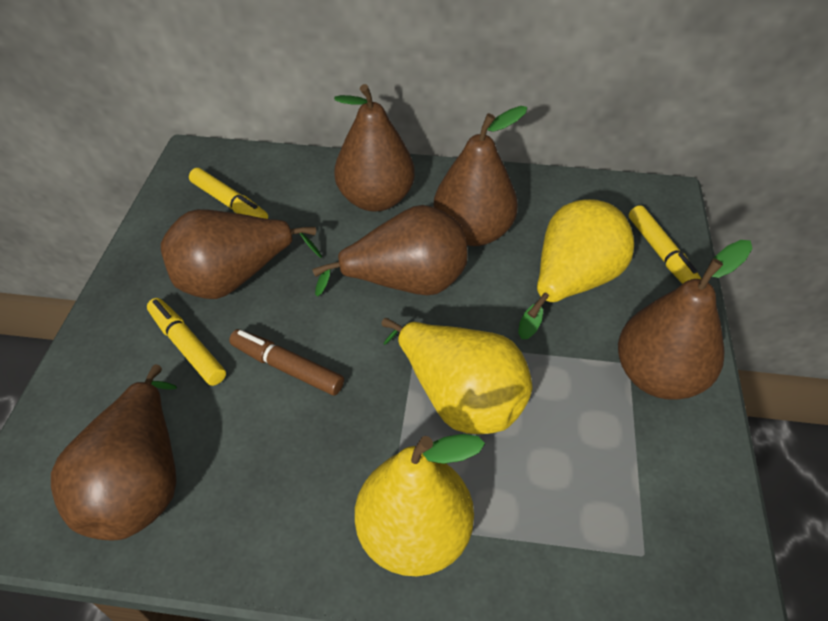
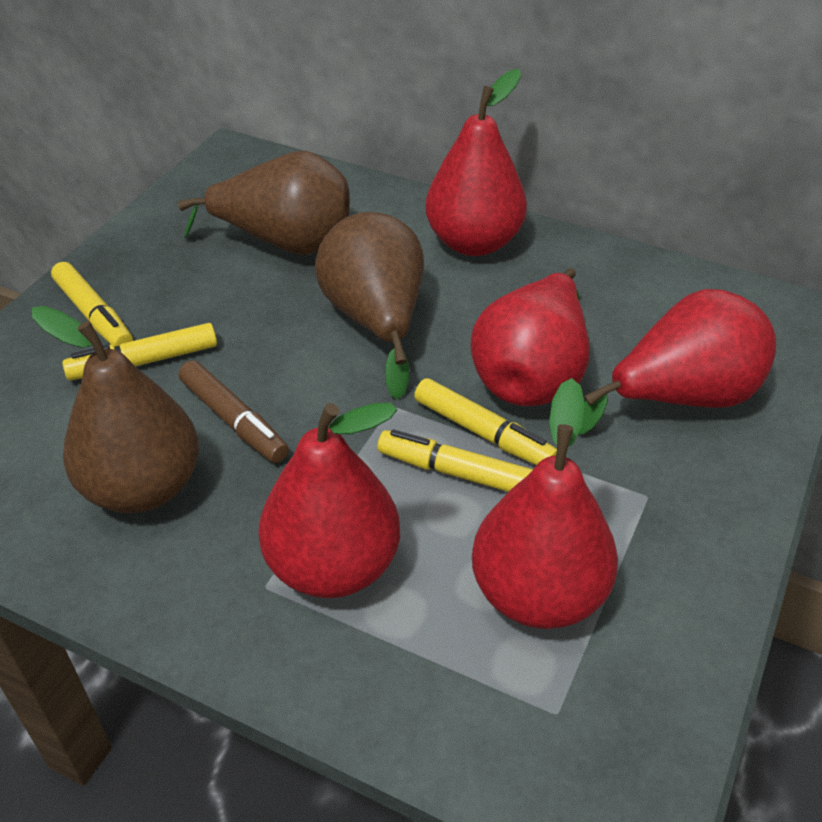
brown pear: [51,364,177,540] [161,209,322,299] [312,205,468,296] [334,84,415,212] [433,106,527,246] [618,240,752,400] = 6 -> [32,306,199,513] [178,151,350,255] [315,212,424,399] = 3
red pear: none = 0 -> [258,403,400,598] [425,69,527,256] [471,268,590,406] [472,378,618,629] [579,289,776,435] = 5
yellow marker: [147,298,226,386] [189,168,268,219] [629,205,702,284] = 3 -> [51,262,133,347] [62,323,217,380] [377,429,533,492] [414,378,557,465] = 4
yellow pear: [355,434,485,576] [382,318,533,434] [518,199,634,339] = 3 -> none = 0

